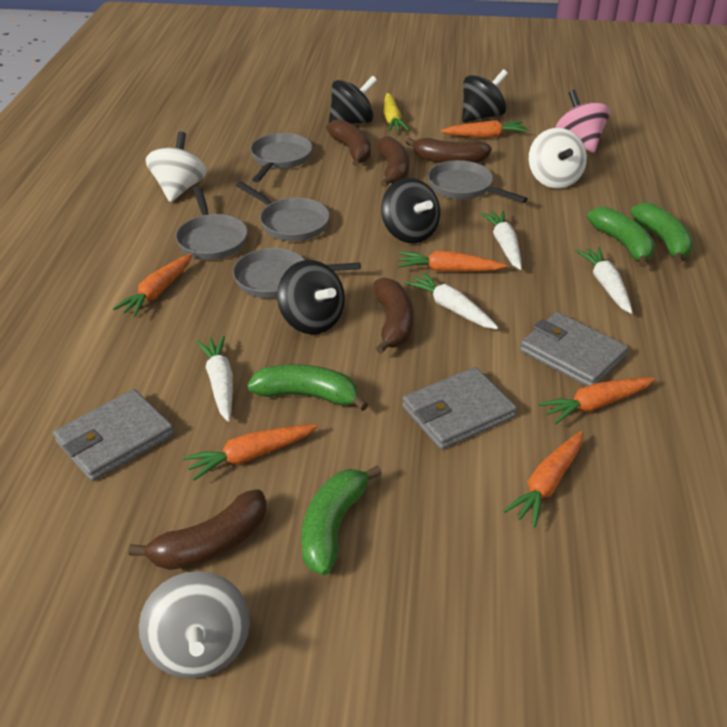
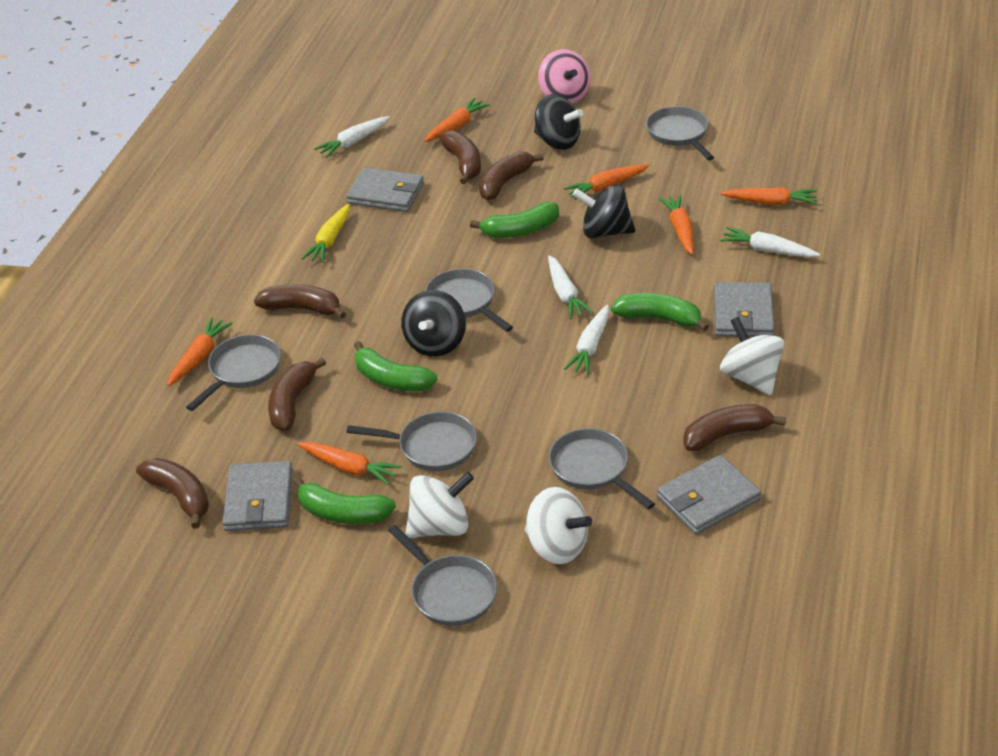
black spinning top: [277,260,345,334] [329,76,377,124] [381,178,440,244] [462,69,508,122] = 4 -> [401,290,466,357] [534,94,583,150] [573,184,635,238] = 3
brown banana: [129,489,267,570] [326,119,371,166] [373,277,414,354] [377,136,409,187] [406,138,492,163] = 5 -> [136,458,209,529] [254,284,346,319] [268,358,326,431] [439,130,481,184] [479,151,544,201] [683,404,786,451] = 6
grey pan: [176,186,248,260] [233,248,361,298] [236,182,330,241] [250,133,312,182] [428,160,528,203] = 5 -> [186,334,281,411] [346,411,477,471] [388,525,497,626] [425,269,513,332] [549,428,655,509] [646,106,714,160] = 6
grey spinning top: [139,571,250,679] = 1 -> none = 0
grey wallet: [53,389,174,481] [402,367,517,450] [520,312,628,386] = 3 -> [222,461,293,531] [346,167,424,212] [657,455,761,535] [714,282,775,337] = 4
white spinning top: [146,132,207,202] [529,128,587,189] = 2 -> [405,472,474,538] [525,487,592,564] [720,317,784,395] = 3

